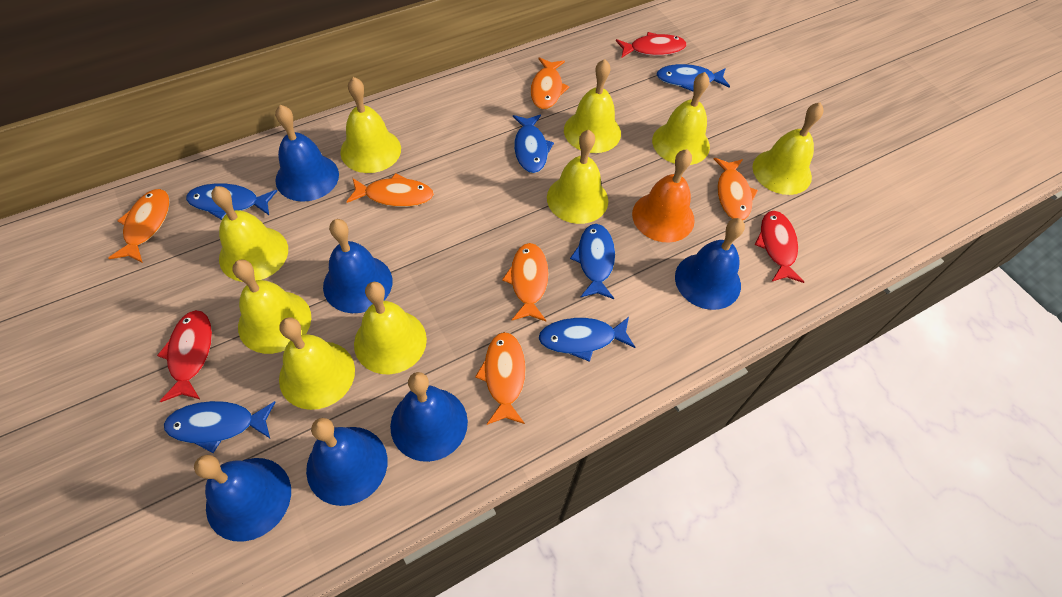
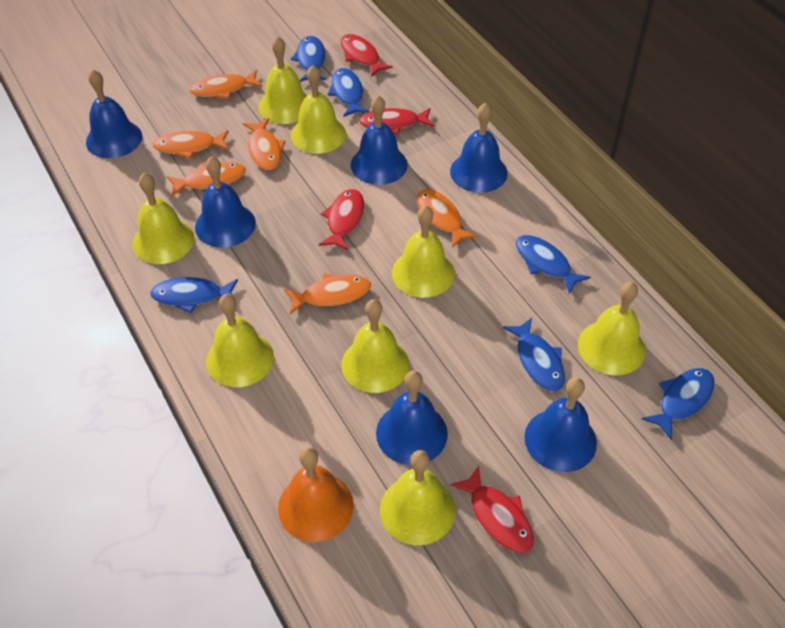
red fish: [157,310,212,402] [616,32,687,57] [754,211,804,283] = 3 -> [319,189,364,251] [340,34,393,77] [359,108,434,135] [450,466,534,553] = 4
yellow bell: [211,186,288,282] [233,260,311,354] [279,317,355,410] [340,77,401,173] [354,282,427,374] [547,130,608,224] [564,59,621,153] [652,72,710,165] [752,102,824,195] = 9 -> [132,173,194,264] [206,294,274,387] [259,36,307,124] [291,65,346,154] [341,299,409,393] [380,450,456,545] [392,205,455,298] [578,282,645,375] = 8

